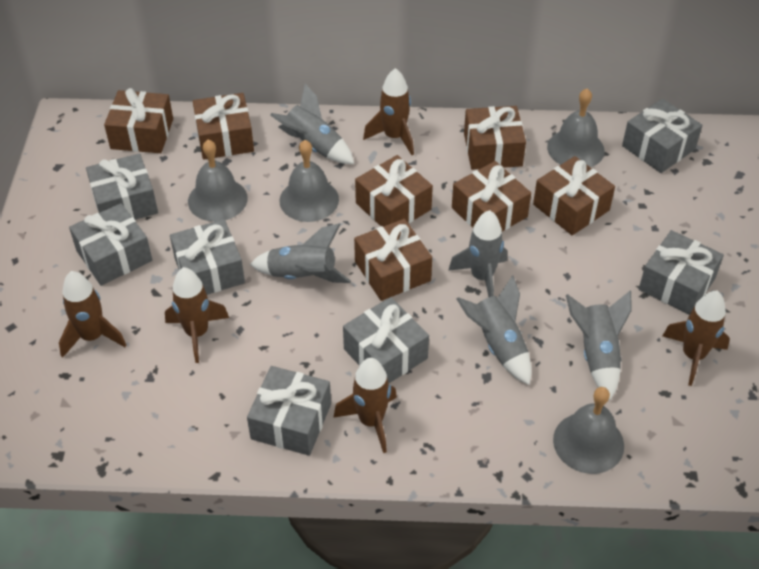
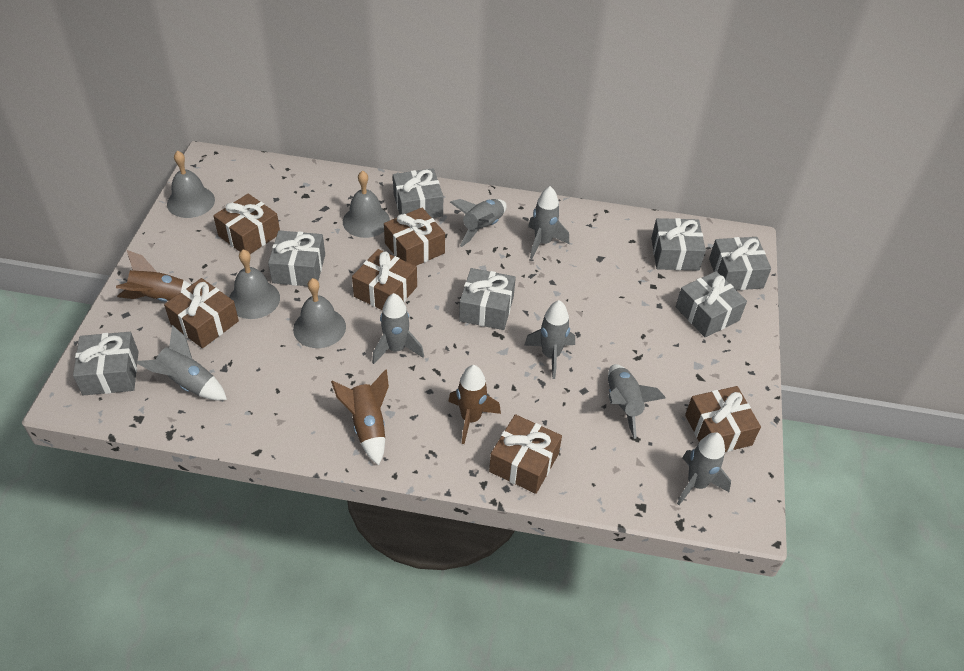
brown gift: [104,88,173,153] [193,93,254,160] [354,219,432,301] [355,155,433,226] [452,161,531,231] [464,106,526,170] [533,156,615,235] = 7 -> [164,278,239,348] [213,194,280,254] [352,249,417,310] [384,208,445,266] [489,414,562,494] [685,386,761,452] = 6
brown rocket: [59,271,126,358] [165,267,229,363] [333,358,397,453] [363,68,414,155] [662,291,730,386] = 5 -> [116,250,192,302] [331,369,389,465] [448,365,501,444] = 3
grey rocket: [250,224,351,283] [270,84,354,164] [448,210,507,297] [456,275,531,385] [566,291,632,400] = 5 -> [137,325,227,400] [372,293,424,364] [450,199,507,247] [524,300,575,379] [528,186,569,259] [608,364,666,439] [677,432,731,505] = 7

